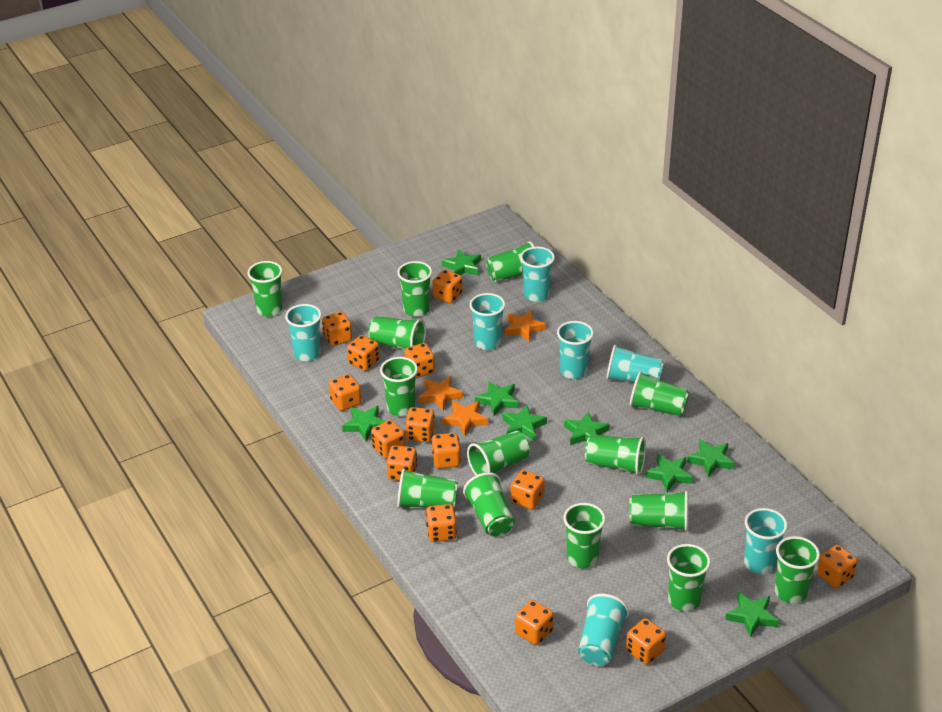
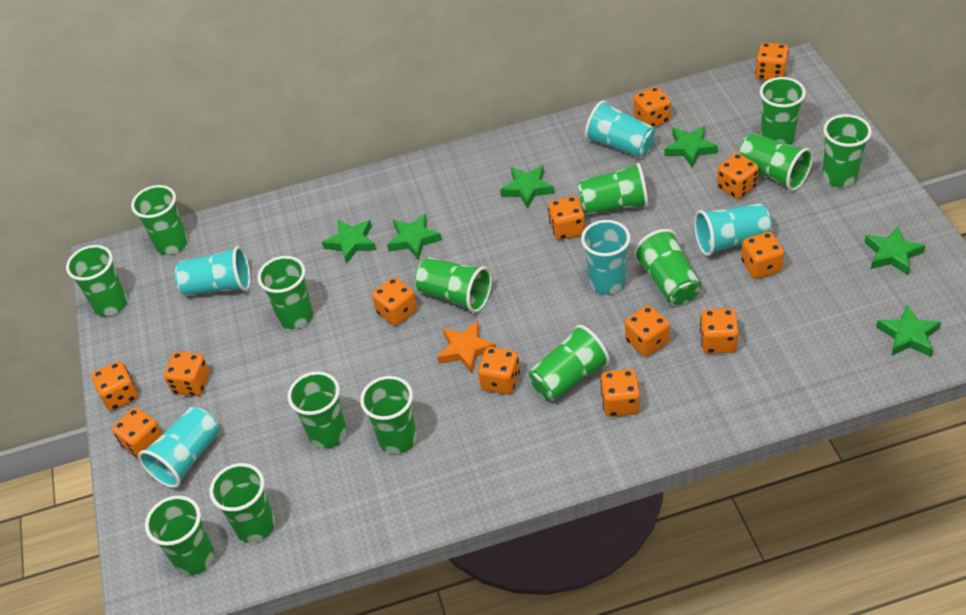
green star: [342,406,386,441] [442,249,481,276] [475,381,519,416] [502,405,547,441] [564,411,610,445] [645,454,693,492] [687,439,735,477] [725,592,779,638] = 8 -> [322,220,376,264] [387,213,442,260] [500,165,554,209] [664,126,718,168] [864,226,926,275] [876,305,941,357] = 6
orange dice: [322,312,352,346] [329,374,361,411] [347,335,380,371] [371,420,405,459] [387,445,417,481] [404,343,435,378] [405,407,435,442] [426,504,457,542] [432,270,462,303] [432,433,461,469] [511,470,545,510] [515,600,554,645] [626,618,666,665] [817,545,857,588] = 14 -> [91,361,138,411] [112,407,163,459] [164,351,210,396] [372,277,417,326] [478,347,520,395] [548,196,585,240] [600,369,640,417] [625,305,670,357] [634,87,671,127] [700,309,739,354] [717,153,759,199] [741,232,784,279] [755,43,789,80] = 13
orange star: [419,376,463,411] [442,401,488,436] [505,310,546,342] = 3 -> [438,321,496,373] = 1
turquoise cup: [285,304,321,361] [469,293,505,350] [520,247,555,302] [557,321,594,379] [578,594,629,666] [606,345,664,383] [744,508,788,574] = 7 -> [138,407,219,488] [175,246,250,296] [581,220,630,295] [585,100,656,158] [694,204,772,256] = 5

